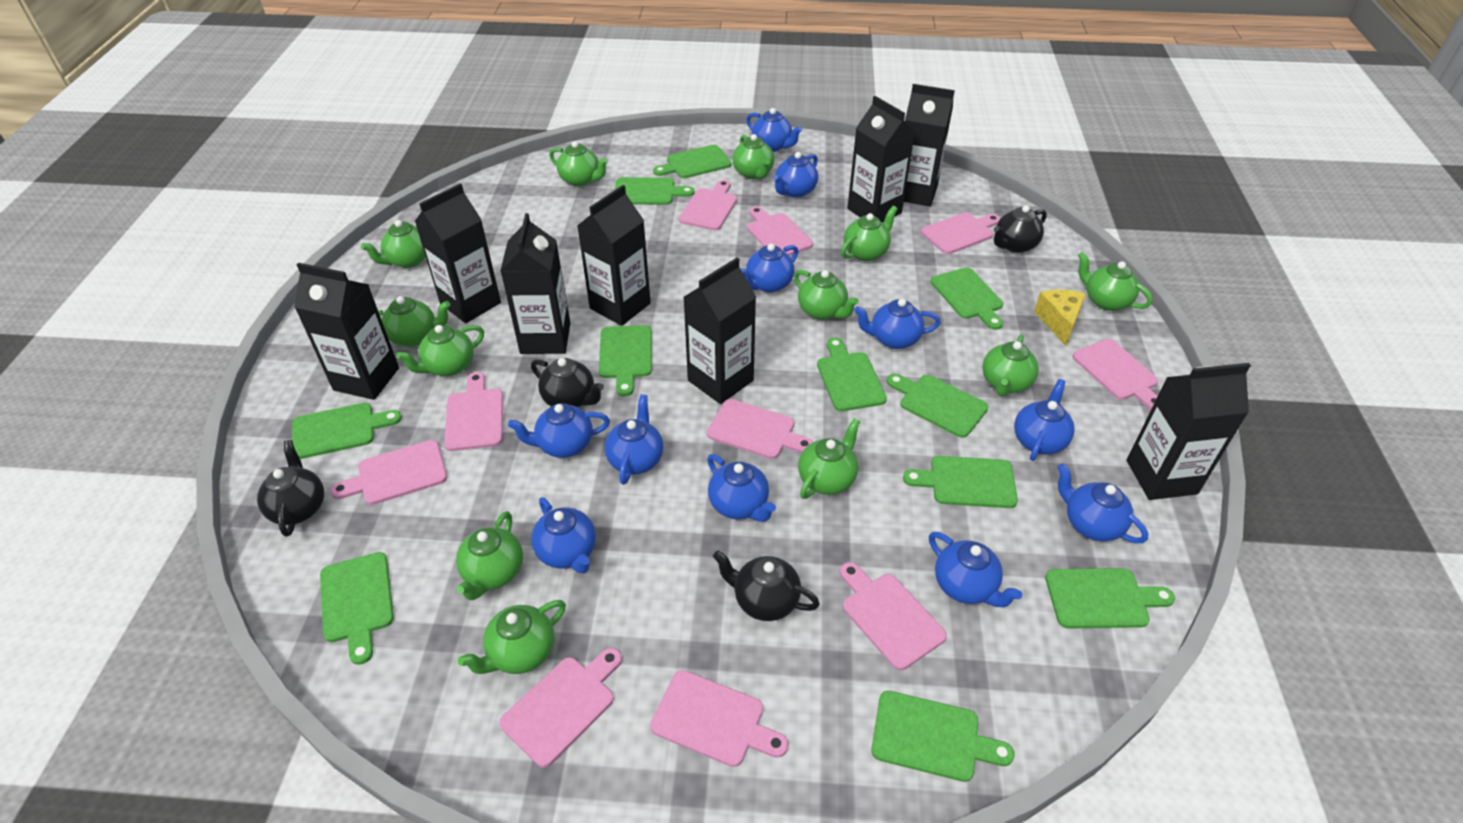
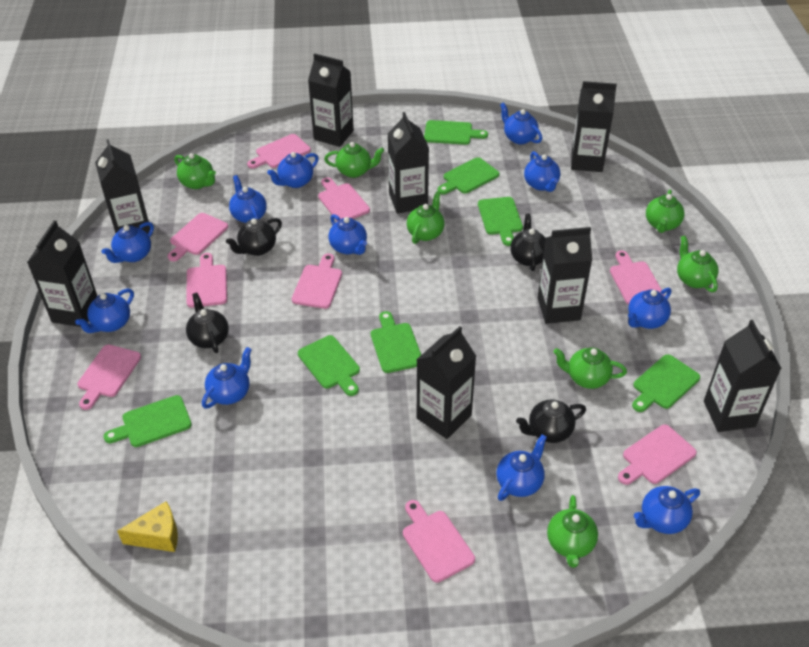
green cutting board: [292,403,402,459] [320,552,394,665] [599,325,652,396] [615,177,695,205] [653,145,731,178] [817,338,887,411] [871,691,1015,782] [887,374,988,438] [903,456,1018,508] [931,267,1003,330] [1045,568,1175,628] = 11 -> [104,395,192,447] [298,335,360,396] [371,311,421,373] [424,120,488,145] [438,157,499,194] [478,197,523,246] [632,354,700,412] = 7
green teapot: [361,220,426,268] [378,296,451,347] [396,325,484,376] [456,511,523,600] [458,600,566,674] [549,141,608,187] [732,134,774,179] [794,270,859,320] [798,418,860,499] [841,205,898,261] [982,334,1039,397] [1078,252,1153,311] = 12 -> [174,153,216,189] [324,142,384,178] [407,191,445,244] [547,495,598,568] [553,347,627,389] [646,190,684,233] [677,236,719,292] = 7
pink cutting board: [330,440,447,505] [444,372,503,451] [499,648,622,768] [650,670,789,767] [679,180,737,230] [707,399,813,459] [747,206,813,256] [840,562,947,670] [921,212,1000,254] [1072,339,1158,410] = 10 -> [77,345,141,410] [168,213,228,261] [186,253,227,308] [247,134,311,169] [292,254,342,309] [318,177,370,222] [403,500,475,583] [610,250,665,305] [618,424,697,485] = 9

